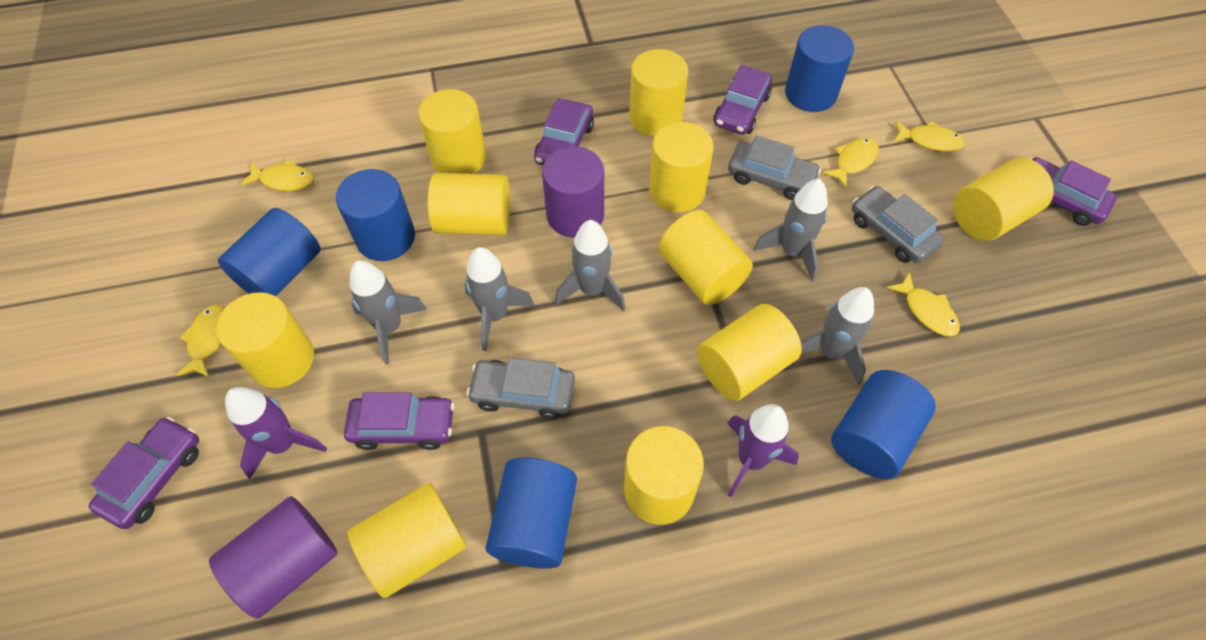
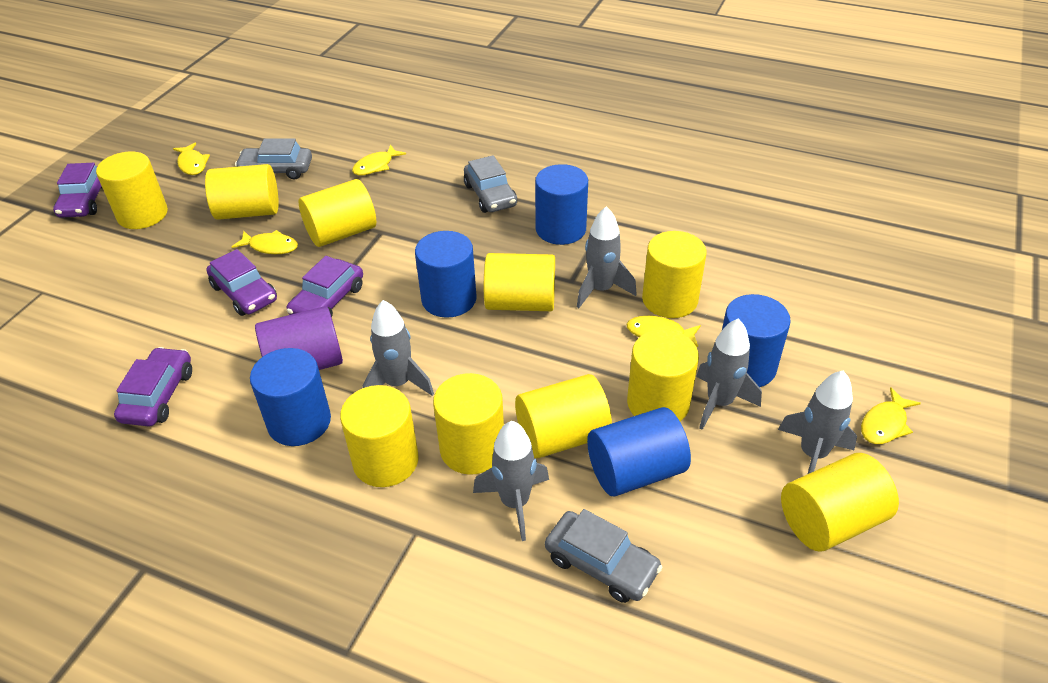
purple car: [89,417,199,529] [344,392,454,450] [534,98,594,165] [713,65,772,135] [1030,157,1117,226] = 5 -> [53,163,103,218] [114,347,192,426] [206,249,277,316] [287,256,363,317] = 4
purple cylinder: [209,496,337,619] [542,146,604,238] = 2 -> [255,306,343,370] = 1
purple rocket: [225,387,327,479] [727,404,799,497] = 2 -> none = 0

